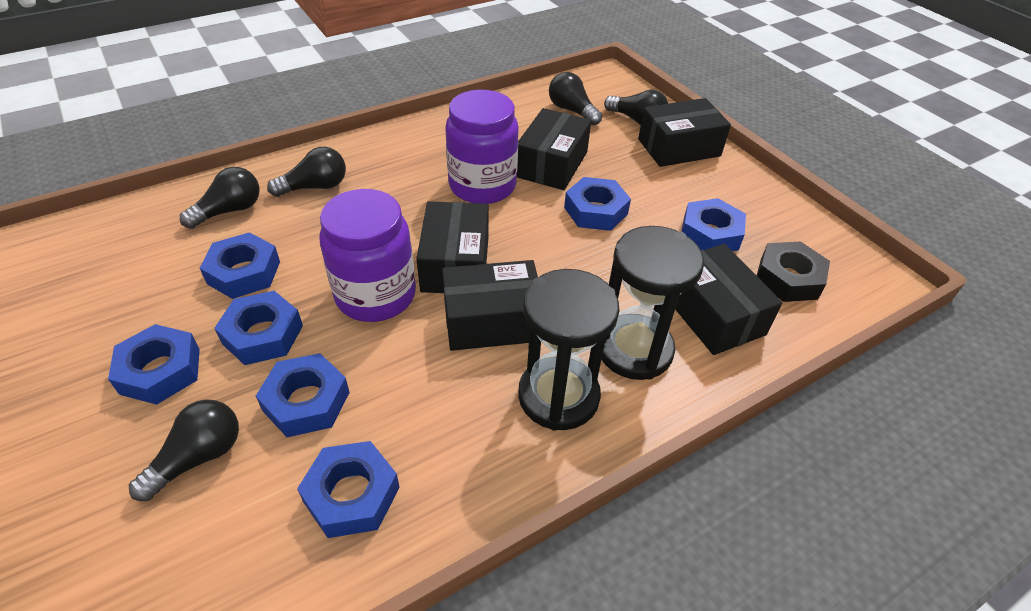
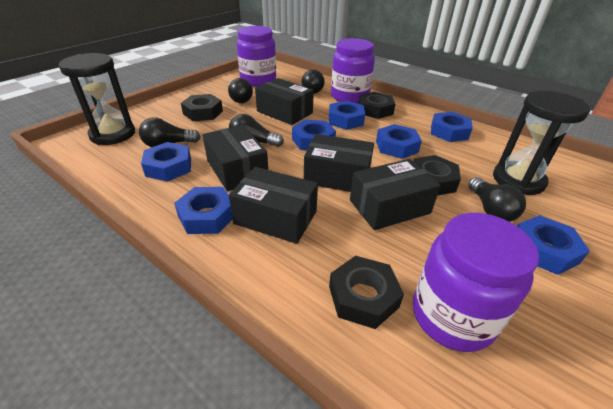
black nut: [757,241,830,302] = 1 -> [181,94,223,121] [329,256,404,329] [358,92,396,119] [413,155,461,196] = 4
purple jar: [319,189,416,322] [445,90,519,204] = 2 -> [237,26,276,87] [331,38,375,104] [413,213,539,352] = 3

